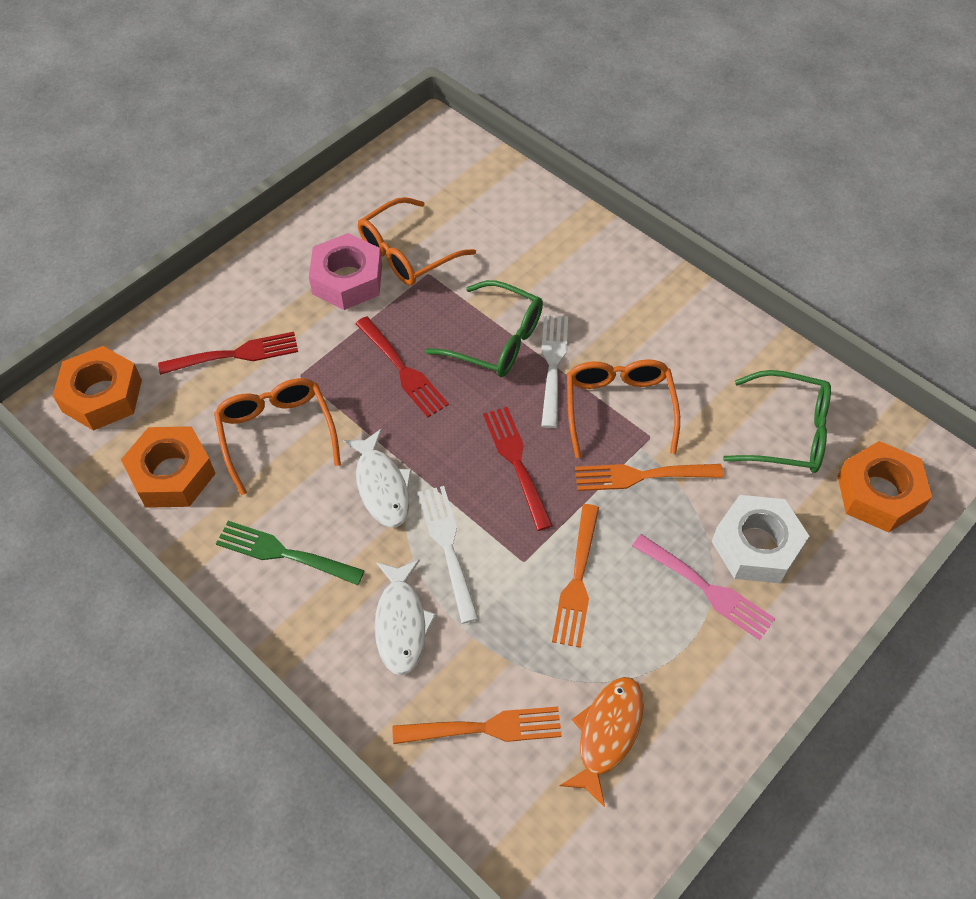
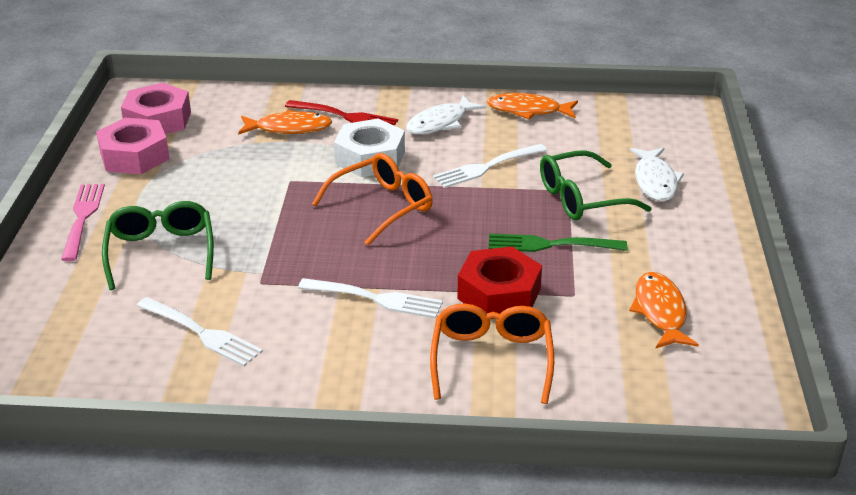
orange fish: [560,677,644,807] = 1 -> [238,110,332,135] [487,93,578,119] [629,272,699,348] = 3
orange fork: [393,706,562,744] [552,504,599,648] [575,464,724,491] = 3 -> none = 0
orange glasses: [214,378,341,495] [358,197,476,286] [567,359,680,458] = 3 -> [312,153,433,246] [430,304,554,404] = 2
orange nut: [53,346,142,431] [121,426,216,508] [838,441,932,533] = 3 -> none = 0
pink nut: [309,233,382,310] = 1 -> [96,118,170,174] [121,83,191,134] = 2
red fork: [158,332,298,375] [355,316,449,417] [483,407,553,531] = 3 -> [285,100,398,125] = 1
red nut: none = 0 -> [457,246,542,319] = 1
white fork: [418,486,479,623] [541,315,568,428] = 2 -> [137,297,263,367] [298,278,443,319] [433,144,547,188] = 3

